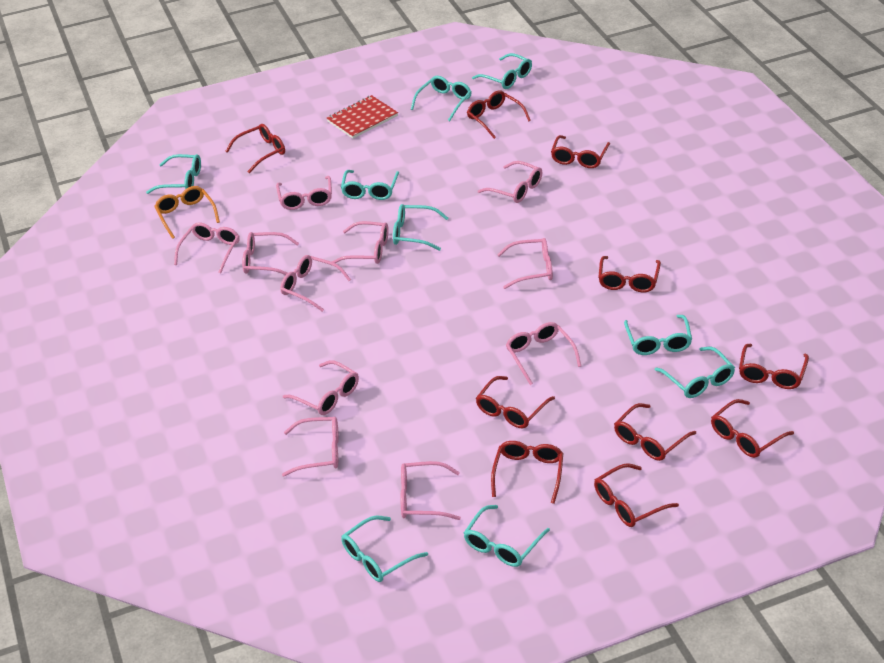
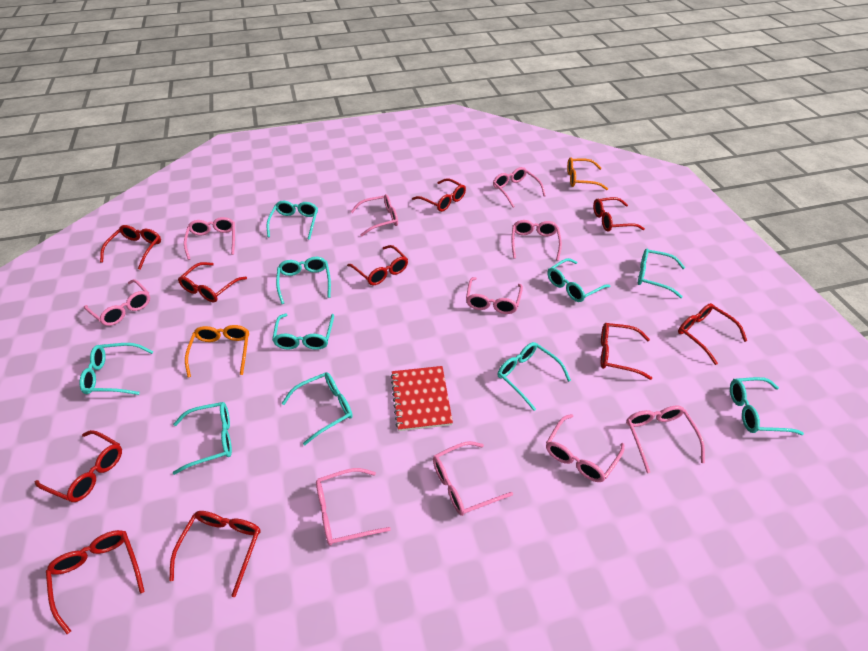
orange glasses: [154,186,220,239] = 1 -> [185,325,249,377] [567,157,608,190] = 2
pink glasses: [174,222,240,274] [242,232,299,275] [276,176,332,210] [280,255,351,312] [282,417,339,477] [283,360,359,415] [332,221,389,264] [401,461,461,520] [478,161,542,203] [497,238,553,289] [506,322,581,385] = 11 -> [84,279,150,326] [184,217,235,260] [316,468,391,546] [350,194,398,237] [433,441,513,516] [466,277,523,314] [493,167,546,208] [512,220,562,261] [546,414,624,482] [626,405,705,473] = 10
turquoise glasses: [146,154,201,194] [341,170,399,200] [341,516,428,582] [393,204,448,251] [411,76,472,121] [464,505,550,567] [472,53,532,89] [624,315,692,355] [655,347,735,398] = 9 -> [79,343,154,395] [173,402,232,475] [266,201,318,240] [272,314,334,350] [276,257,331,304] [282,372,353,445] [498,342,571,411] [548,258,611,302] [638,249,685,298] [730,377,804,435] = 10

